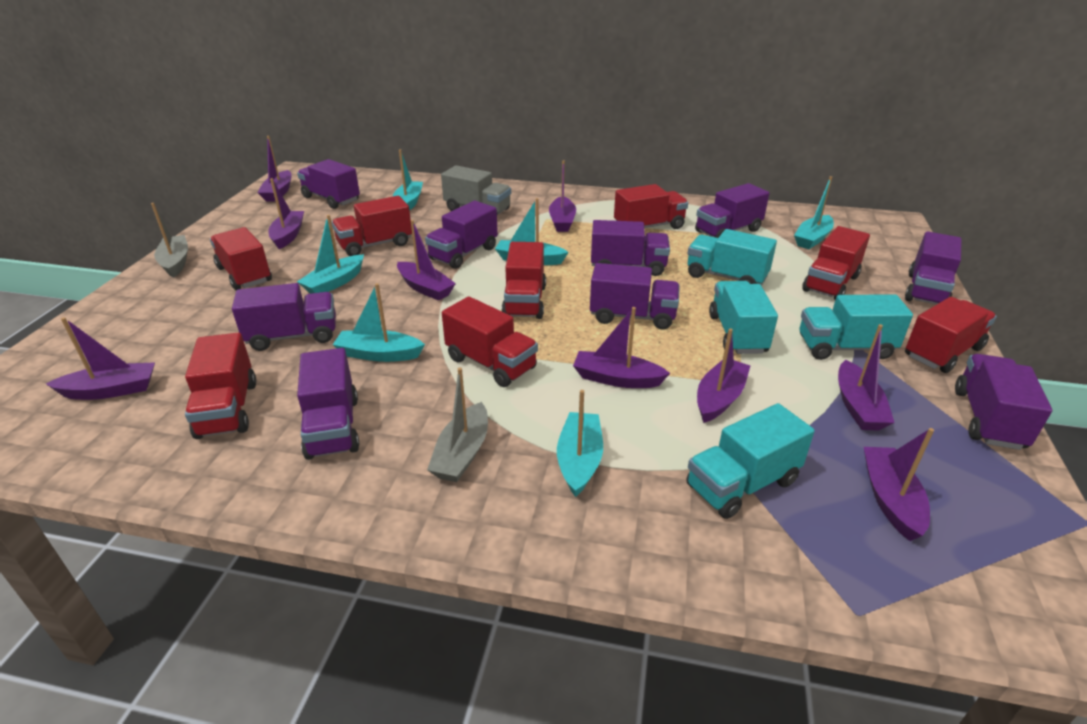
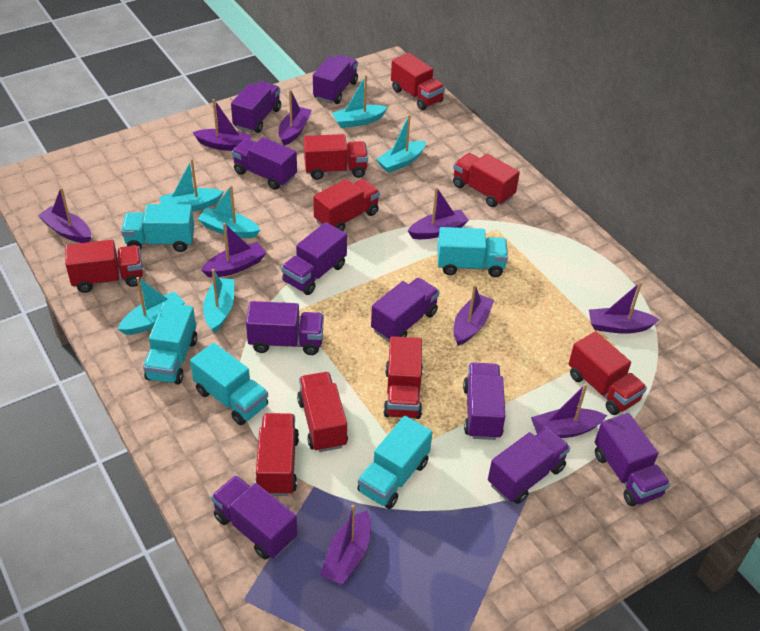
grey boat: [151,203,188,278] [427,367,488,482] = 2 -> none = 0
grey truck: [441,165,511,215] = 1 -> none = 0
purple truck: [232,283,336,351] [297,159,360,209] [297,348,359,460] [425,201,498,269] [590,263,680,330] [591,220,670,276] [695,183,769,238] [905,231,962,305] [955,354,1052,450] = 9 -> [211,475,298,559] [231,81,281,133] [232,137,297,190] [246,301,324,355] [281,222,347,295] [313,55,358,104] [371,278,440,342] [463,363,506,440] [488,427,570,504] [595,413,670,506] = 10
red truck: [185,333,256,439] [210,227,272,290] [332,196,412,256] [442,297,538,387] [501,242,546,319] [614,184,688,229] [802,226,870,300] [905,297,997,373] = 8 -> [65,240,143,293] [255,413,299,496] [297,372,348,452] [304,134,368,180] [313,179,380,231] [383,336,423,419] [391,53,445,110] [453,153,520,207] [569,331,647,415] = 9
turquoise truck: [686,403,815,519] [687,229,777,286] [709,281,778,354] [800,294,913,360] = 4 -> [121,204,194,252] [143,302,197,384] [190,343,268,425] [357,416,432,509] [437,227,508,277] = 5

